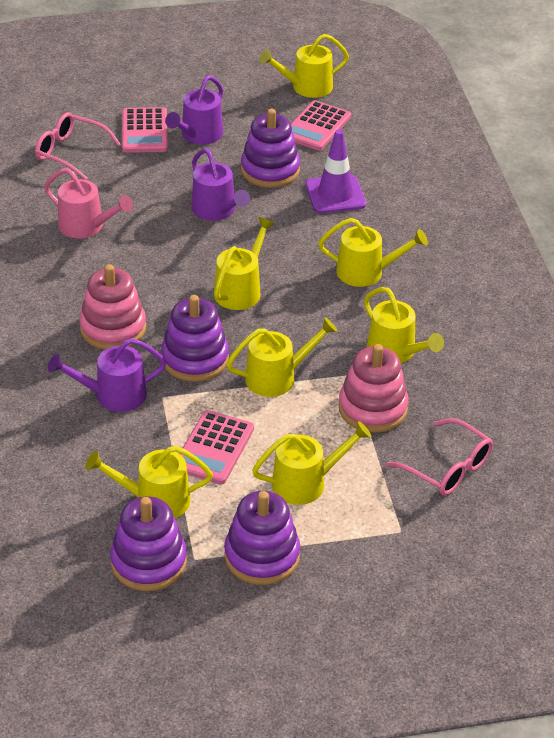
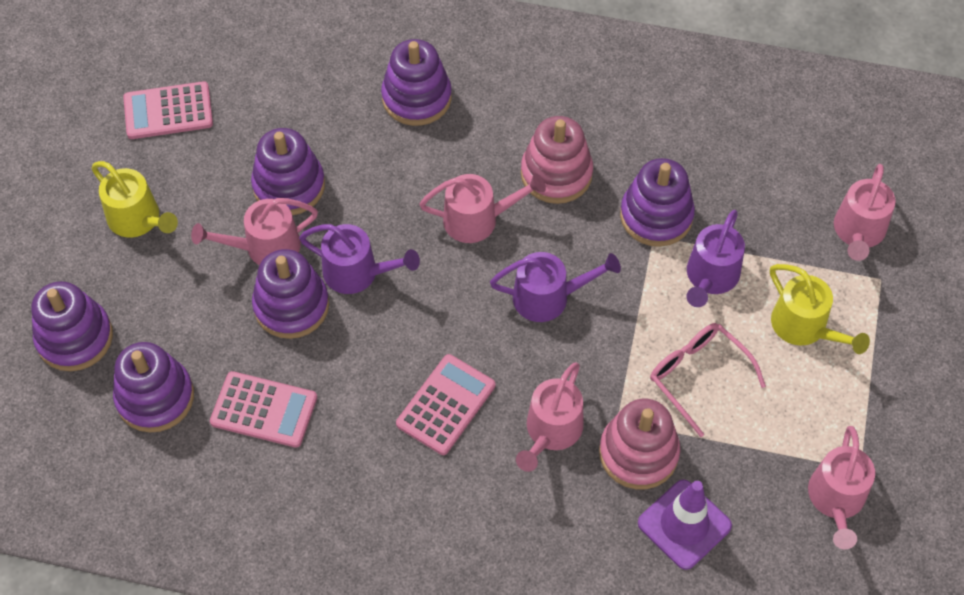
pink glasses: [35,112,121,180] [386,418,493,496] = 2 -> [650,323,766,437] = 1
pink watering can: [44,168,133,238] = 1 -> [191,198,318,265] [419,173,546,243] [516,362,584,472] [808,426,875,549] [834,164,896,261] = 5
purple stacking toy: [110,497,187,591] [161,295,229,382] [224,491,300,585] [241,109,300,188] = 4 -> [32,281,113,371] [113,342,194,432] [251,128,325,215] [252,249,329,339] [381,39,452,126] [620,158,695,247] = 6
yellow watering can: [86,446,213,518] [214,217,275,310] [227,317,338,397] [252,421,371,505] [259,34,349,98] [318,218,428,287] [364,287,444,363] = 7 -> [92,161,178,238] [770,264,870,354] = 2

